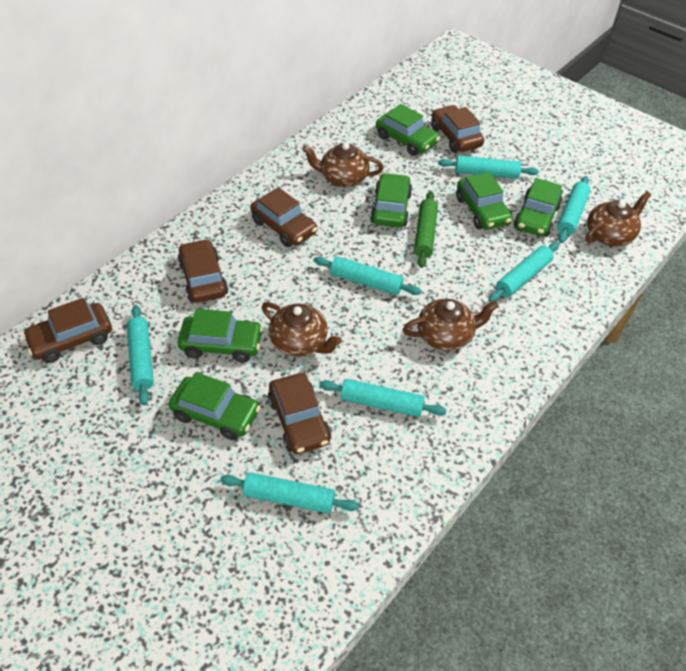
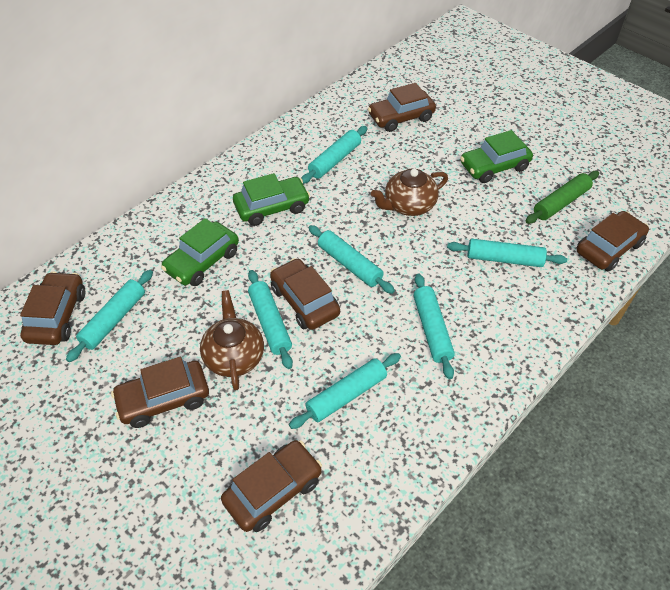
brown car: [22,298,112,363] [177,239,228,303] [250,187,317,247] [268,373,331,454] [431,105,484,153] = 5 -> [20,272,85,345] [111,357,209,428] [221,440,322,532] [270,258,340,330] [368,83,436,132] [577,211,649,272] = 6
brown teapot: [262,302,341,357] [302,142,384,187] [403,299,499,351] [585,191,651,246] = 4 -> [200,290,264,391] [371,169,448,216] = 2
green car: [168,372,260,440] [178,309,263,362] [370,173,412,227] [376,104,440,156] [456,172,512,230] [514,178,563,237] = 6 -> [161,218,239,286] [233,173,310,226] [460,130,533,183] = 3

